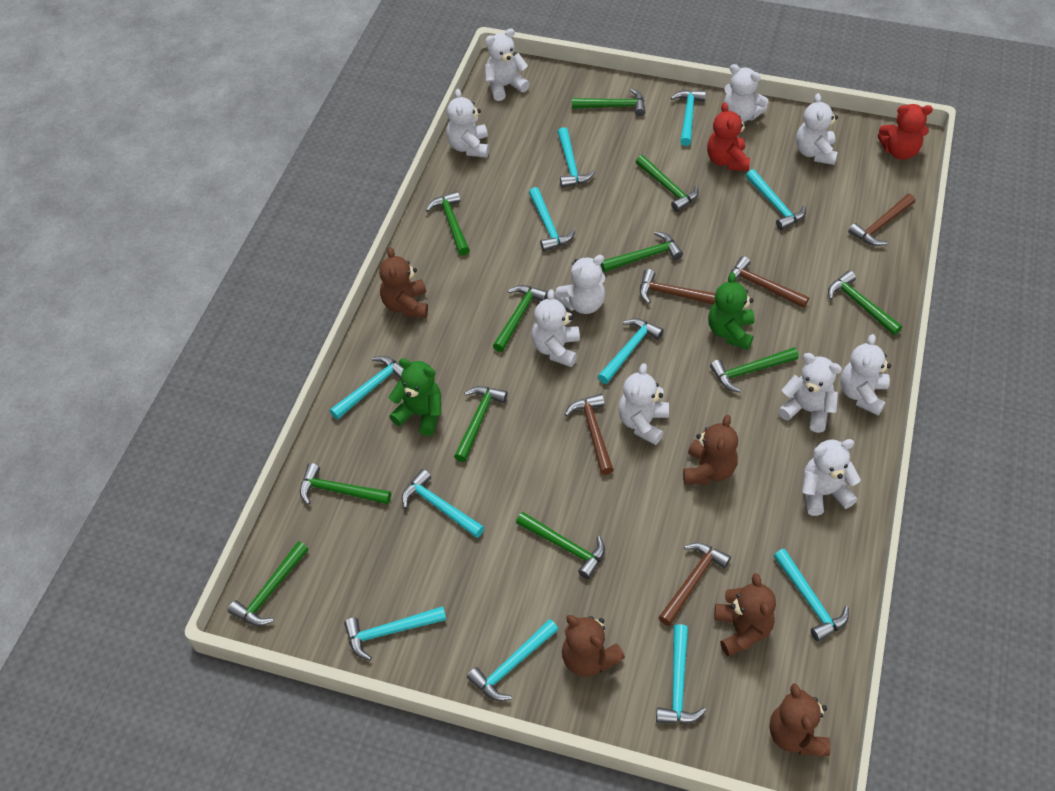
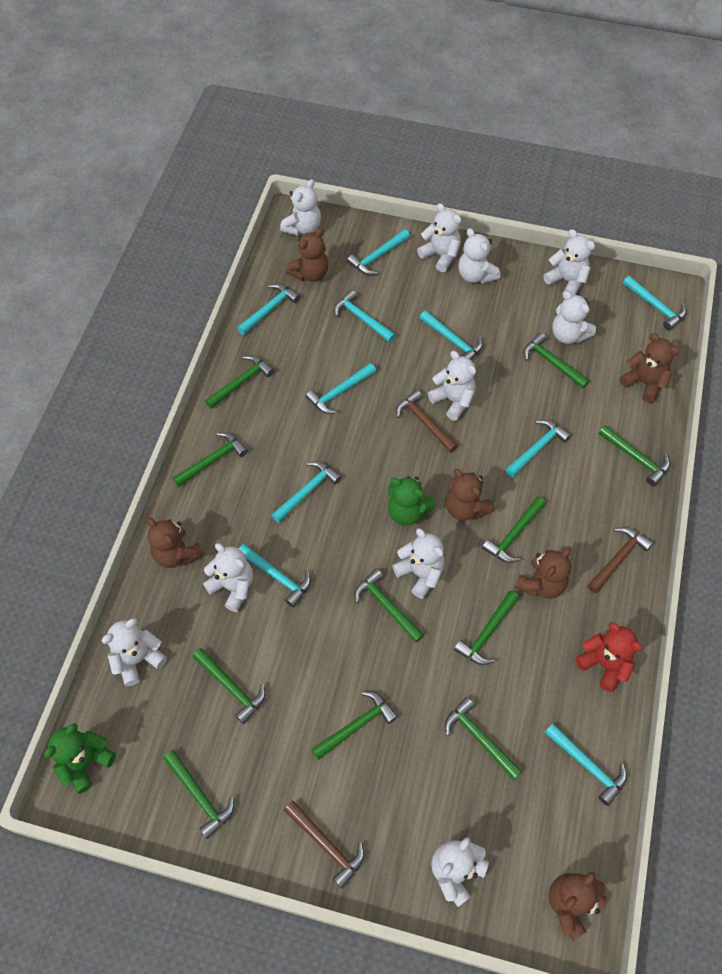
brown hammer: [565,394,614,475] [640,269,715,304] [658,543,731,626] [730,256,809,308] [848,194,915,246] = 5 -> [284,801,364,889] [396,390,458,453] [587,527,653,594] = 3
brown teddy bear: [379,247,428,318] [562,615,625,677] [683,415,738,485] [714,573,776,656] [770,683,831,757] = 5 -> [147,518,204,568] [286,228,328,281] [446,469,494,521] [514,548,571,599] [549,872,607,941] [620,333,679,403] = 6
red teddy bear: [707,102,750,171] [878,104,933,160] = 2 -> [575,622,642,692] = 1
turquoise hammer: [330,356,404,420] [344,606,446,661] [402,469,484,538] [467,619,559,701] [529,187,575,251] [558,127,595,188] [598,318,664,384] [656,624,706,724] [671,90,706,146] [746,169,806,230] [774,549,849,642] = 11 -> [237,284,300,335] [239,544,311,608] [271,461,342,523] [306,363,376,414] [334,290,396,343] [347,229,410,275] [420,310,483,360] [505,420,571,477] [545,723,627,806] [623,276,686,331] = 10

